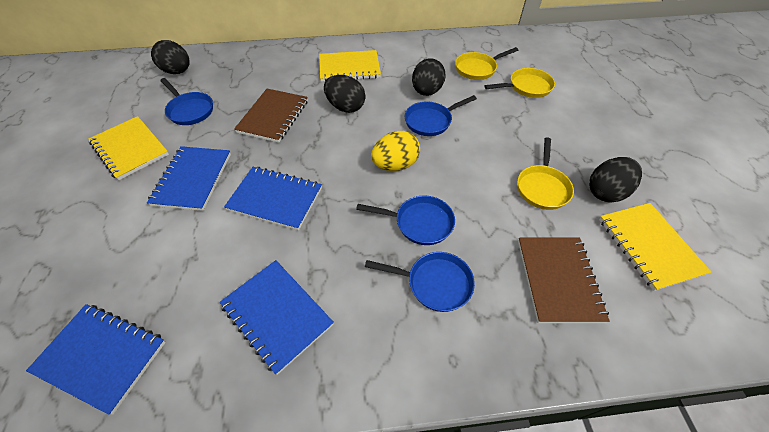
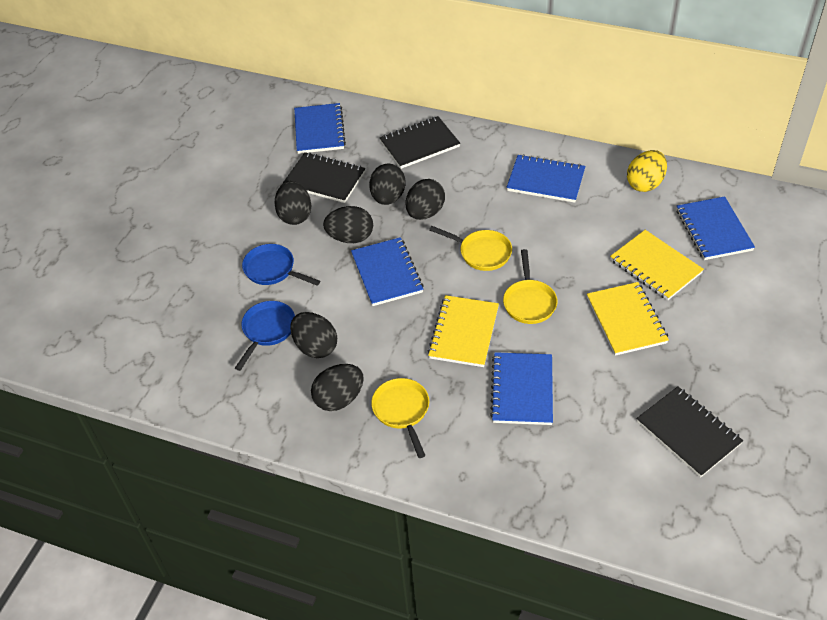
black egg: [151,40,190,74] [324,75,365,113] [412,58,446,96] [589,157,642,203] = 4 -> [274,181,312,225] [290,312,337,358] [311,364,364,411] [323,206,373,243] [369,164,406,205] [406,179,445,220] = 6
black notebook: none = 0 -> [283,152,365,203] [380,116,460,169] [636,386,743,478] = 3
blue notebook: [26,304,166,415] [147,146,231,211] [220,260,334,375] [224,167,322,230] = 4 -> [294,103,346,154] [351,237,424,306] [490,352,553,425] [506,154,585,203] [677,196,755,260] = 5
blue pan: [160,78,213,125] [356,195,455,245] [365,252,475,312] [405,95,477,136] = 4 -> [235,301,295,371] [242,244,320,286] = 2
brown notebook: [234,89,308,143] [518,238,610,323] = 2 -> none = 0

